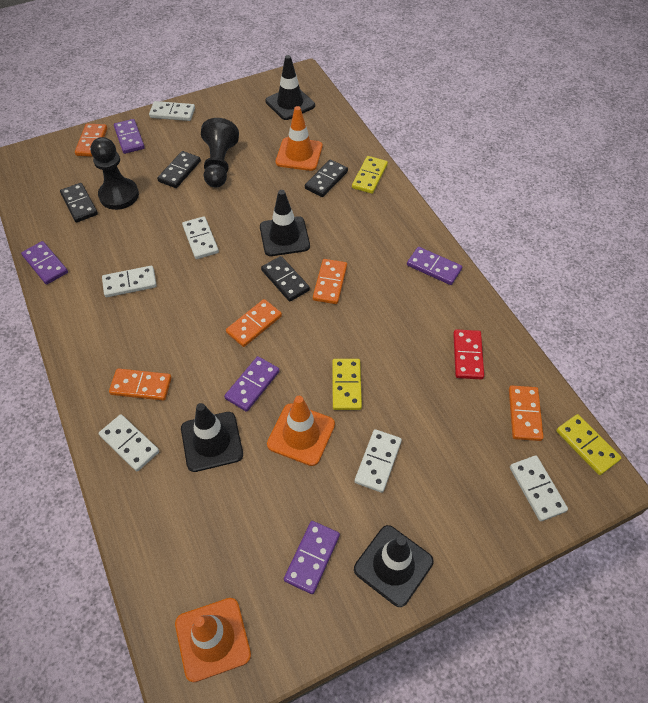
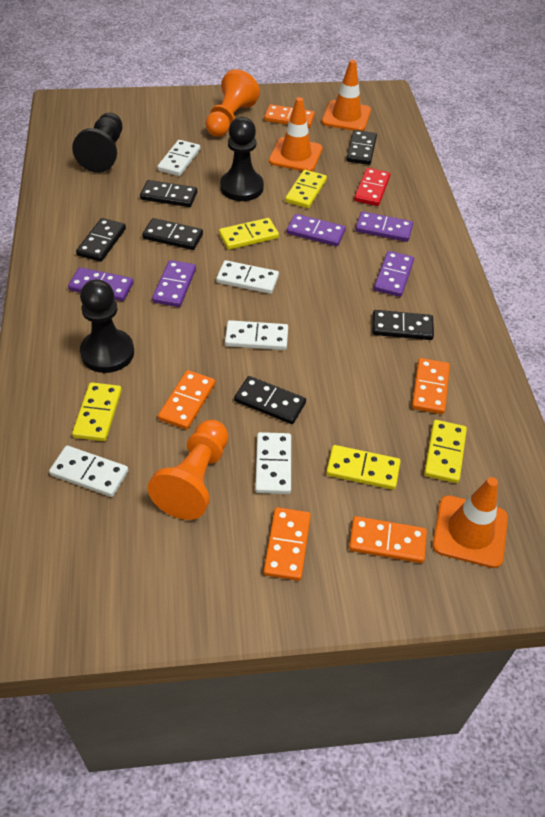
black domino: [60,183,98,223] [157,151,201,188] [261,256,310,302] [305,160,348,197] = 4 -> [76,218,126,262] [140,180,197,207] [142,218,203,250] [234,376,306,424] [346,130,377,165] [372,310,434,340] = 6
black pawn: [91,137,139,210] [201,118,239,188] = 2 -> [72,113,122,173] [80,279,134,373] [220,117,264,201] = 3
black traffic cone: [181,403,243,472] [260,190,310,256] [265,55,315,120] [354,525,434,607] = 4 -> none = 0
orange pawn: none = 0 -> [148,420,228,520] [206,69,260,137] = 2
white domino: [99,414,159,471] [102,266,157,297] [149,101,195,121] [182,216,219,259] [355,429,402,493] [510,455,568,522] = 6 -> [49,446,128,497] [157,140,200,176] [216,260,279,294] [225,320,288,350] [255,432,291,494] = 5
yellow domino: [332,359,362,410] [352,156,388,194] [556,414,621,475] = 3 -> [72,382,122,441] [219,218,279,250] [285,170,327,208] [326,445,401,490] [424,420,467,483] = 5

